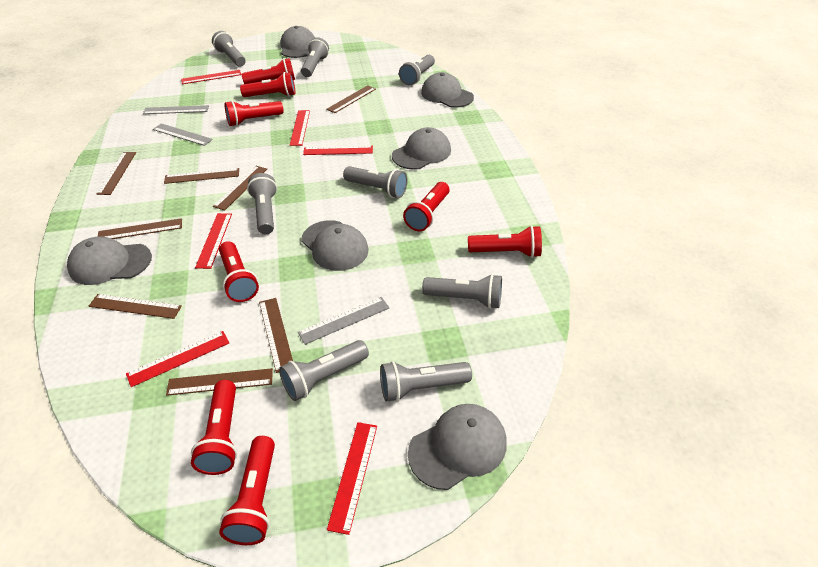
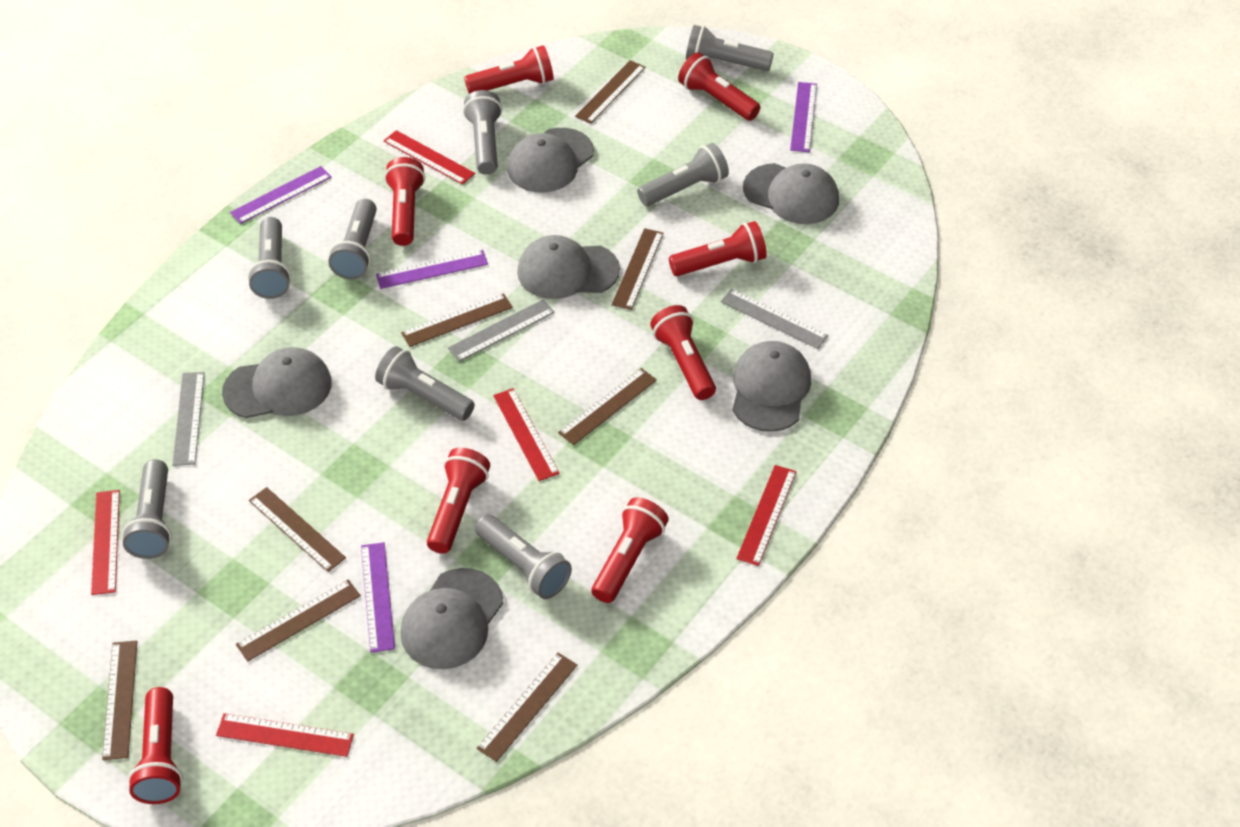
purple ruler: none = 0 -> [230,166,331,224] [361,542,395,653] [376,250,488,289] [790,82,817,152] = 4
red ruler: [126,331,229,387] [181,70,241,84] [195,213,232,269] [290,110,310,146] [303,146,373,155] [327,422,377,535] = 6 -> [91,490,120,595] [216,713,354,757] [384,130,475,185] [493,388,560,481] [736,465,796,566] = 5

